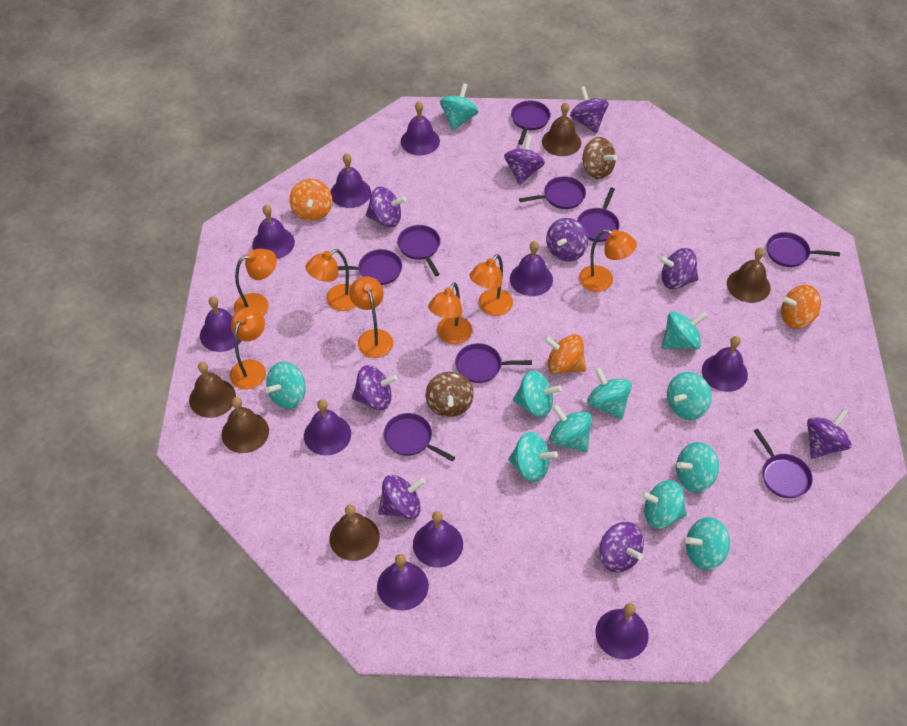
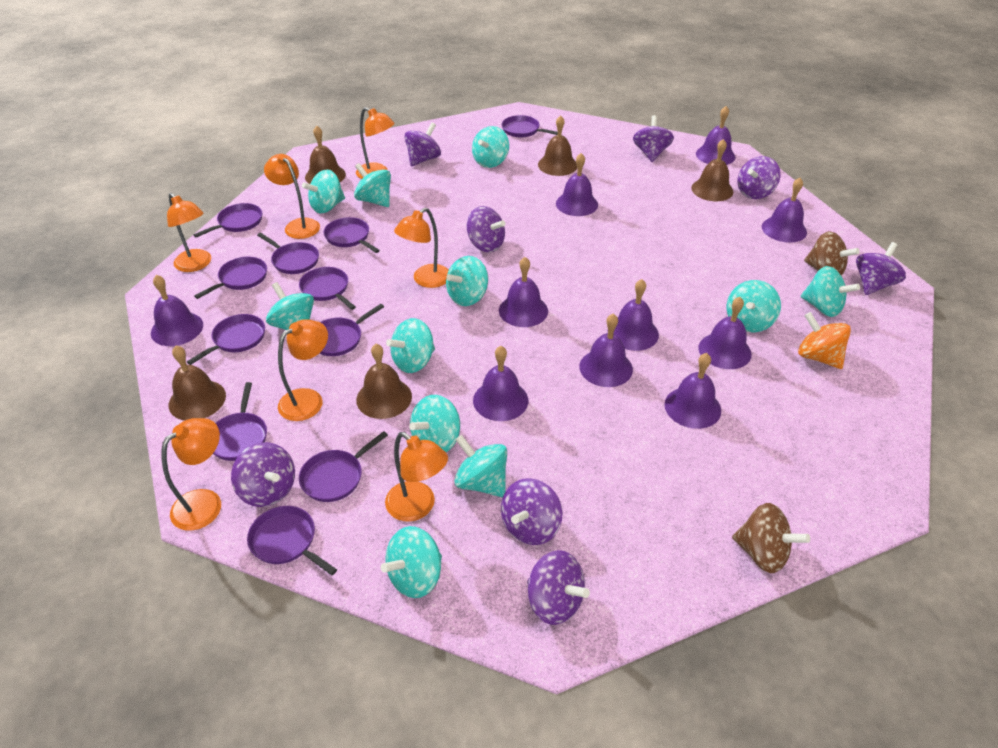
orange spinning top: [289,179,332,221] [544,334,586,374] [781,285,821,329] = 3 -> [798,312,851,369] = 1
purple pan: [338,249,402,285] [384,413,455,462] [397,225,440,276] [455,343,532,383] [511,100,551,145] [519,176,586,209] [577,188,620,242] [754,429,813,498] [767,232,840,267] = 9 -> [187,314,265,365] [194,203,262,238] [194,257,267,299] [213,382,267,461] [247,506,337,575] [257,233,319,274] [299,267,356,310] [299,431,388,502] [319,304,384,356] [324,217,380,253] [502,115,558,138] = 11
purple spinning top: [352,365,398,410] [366,187,406,228] [378,475,425,519] [504,135,545,185] [546,218,588,262] [570,86,609,133] [599,522,644,573] [659,248,699,289] [807,409,851,459] = 9 -> [231,442,295,507] [404,122,441,167] [467,206,506,253] [501,478,562,545] [527,550,590,625] [633,115,674,162] [737,156,780,199] [856,242,906,295] = 8

